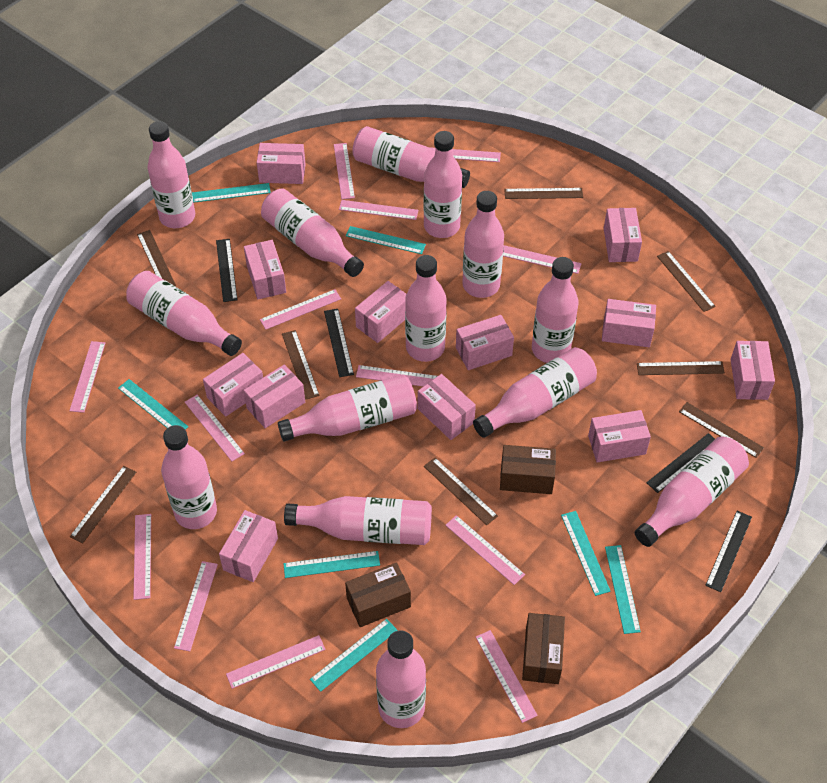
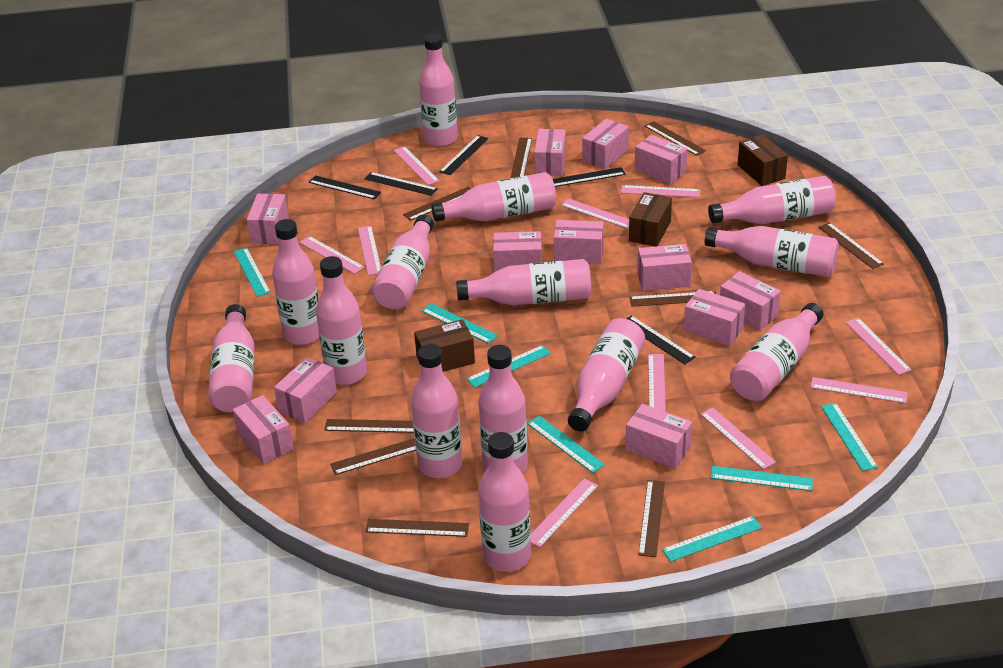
black ruler: [216,239,237,302] [324,309,354,377] [646,433,715,493] [705,511,752,592] = 4 -> [308,175,381,199] [364,172,438,196] [439,135,489,175] [553,167,626,187] [626,315,695,364] = 5
brown ruler: [70,466,136,543] [137,230,176,286] [282,330,320,400] [424,458,498,525] [504,188,583,199] [637,361,725,375] [657,251,716,312] [679,402,764,458] = 8 -> [324,419,414,433] [330,438,416,475] [365,519,469,537] [403,187,471,221] [511,138,532,178] [630,291,716,307] [638,480,665,557] [645,121,706,156] [819,222,884,269] = 9
pink ruler: [69,341,105,413] [133,514,151,600] [174,561,218,651] [185,395,245,461] [226,635,326,689] [260,289,341,330] [334,143,355,199] [339,200,419,220] [356,365,437,387] [429,147,501,162] [445,515,525,585] [476,630,538,723] [503,245,581,274] = 13 -> [299,236,365,274] [358,226,381,275] [393,146,439,185] [530,478,598,547] [561,198,629,229] [621,185,700,198] [648,354,666,412] [700,408,776,469] [810,377,908,403] [845,318,911,375] = 10

